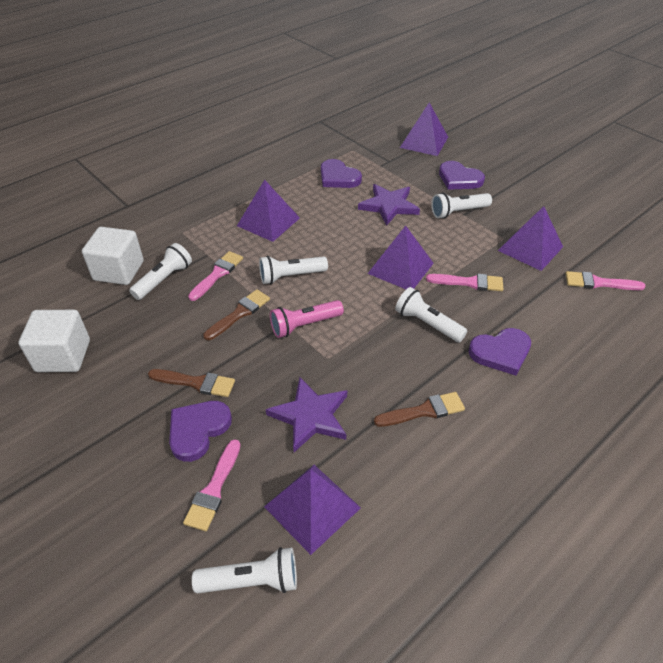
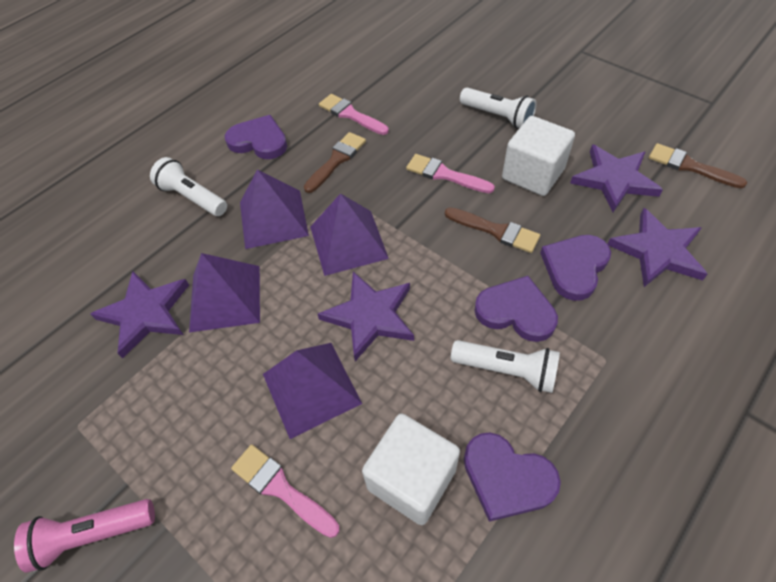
pink brush: [183,439,241,531] [188,251,243,301] [426,274,503,291] [565,271,646,290] = 4 -> [231,444,340,538] [319,94,389,135] [406,154,495,193] = 3
purple pyramid: [237,180,300,242] [264,465,361,555] [367,226,434,289] [400,103,448,156] [498,206,563,271] = 5 -> [189,253,260,333] [240,169,309,249] [263,343,362,439] [310,193,389,276] = 4
purple star: [266,377,347,452] [358,184,420,226] = 2 -> [90,271,189,358] [318,271,414,361] [570,144,663,212] [608,208,707,287] = 4
white flashlight: [129,243,192,300] [192,547,297,593] [259,256,328,284] [395,287,467,343] [431,193,492,219] = 5 -> [150,157,227,216] [451,340,560,393] [460,88,537,129] = 3

